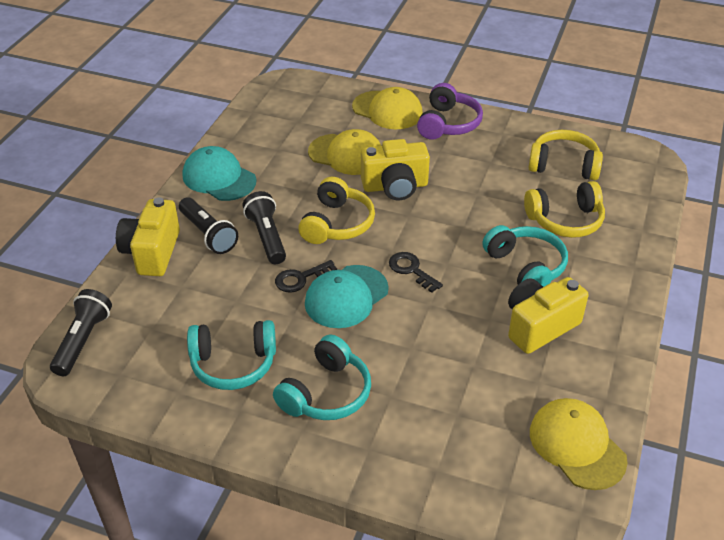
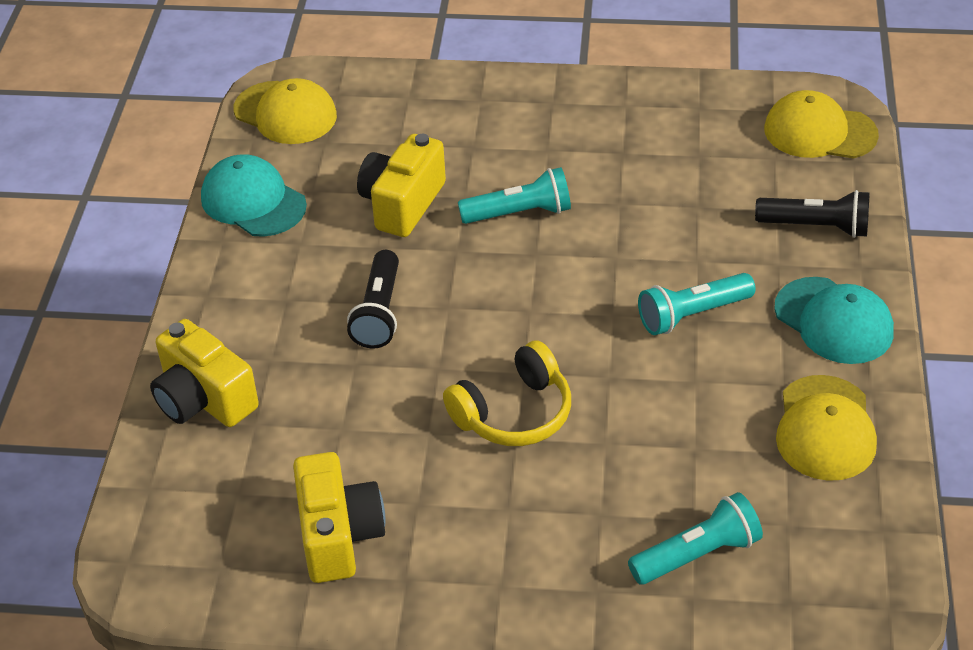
black flashlight: [50,289,112,376] [179,197,238,254] [243,191,286,264] = 3 -> [347,250,399,348] [755,190,869,238] = 2
black key: [275,260,337,293] [389,252,443,293] = 2 -> none = 0
purple headphones: [417,83,483,140] = 1 -> none = 0
turquoise flashlight: none = 0 -> [458,167,571,224] [628,492,763,585] [638,273,756,335] = 3
turquoise headphones: [187,320,276,390] [273,334,371,420] [482,225,568,287] = 3 -> none = 0
yellow headphones: [298,177,375,244] [524,181,605,238] [528,130,603,180] = 3 -> [443,340,571,446] = 1

